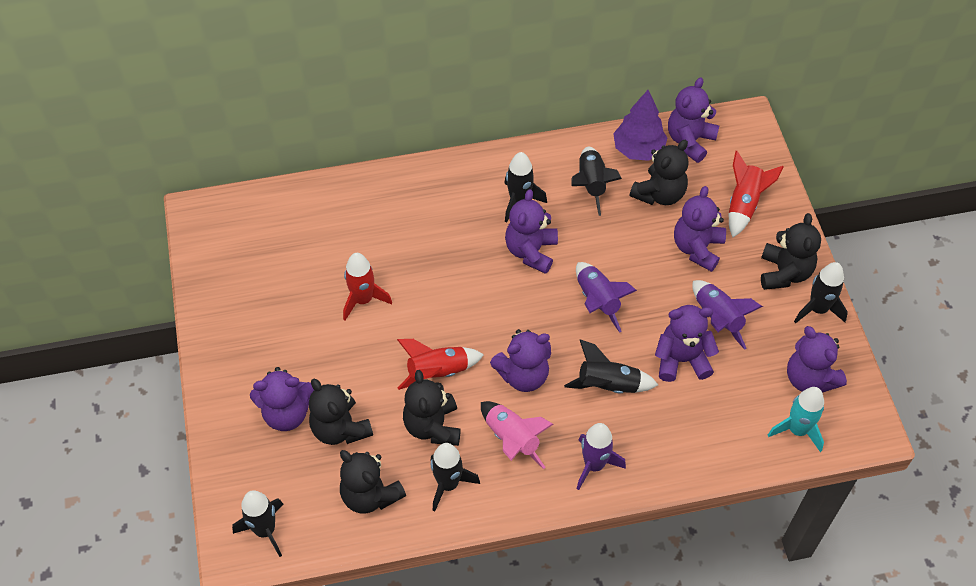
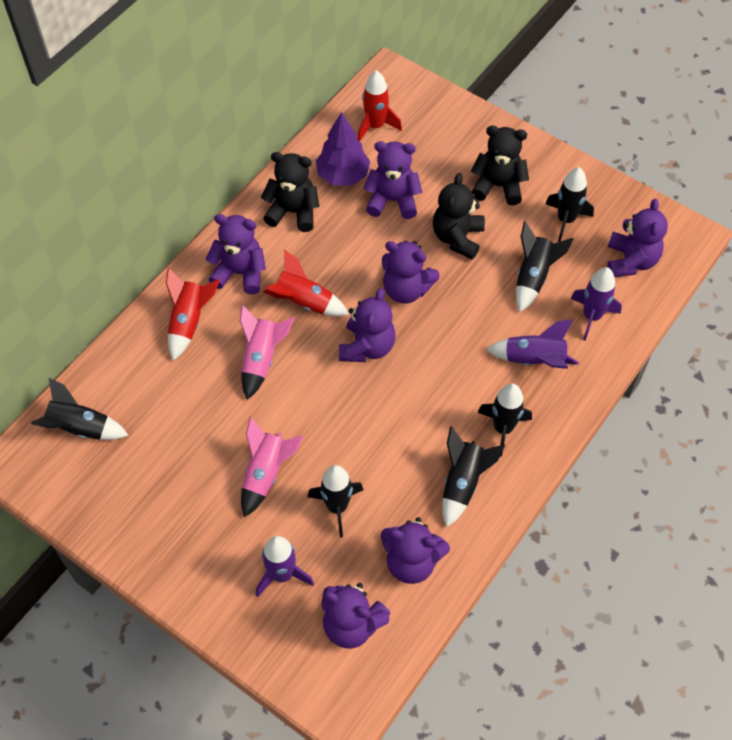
black teddy bear: [309,379,373,445] [340,450,406,514] [403,370,461,446] [630,140,689,205] [761,213,821,290] = 5 -> [261,152,319,232] [433,173,485,259] [471,126,529,205] = 3
pink rocket: [481,401,554,469] = 1 -> [240,305,295,399] [241,417,304,517] = 2
turquoise rocket: [768,387,824,452] = 1 -> none = 0

